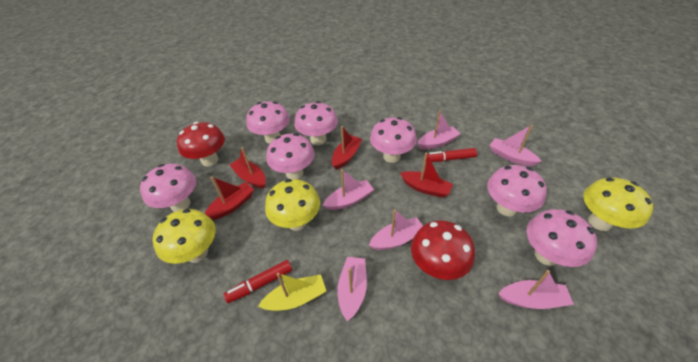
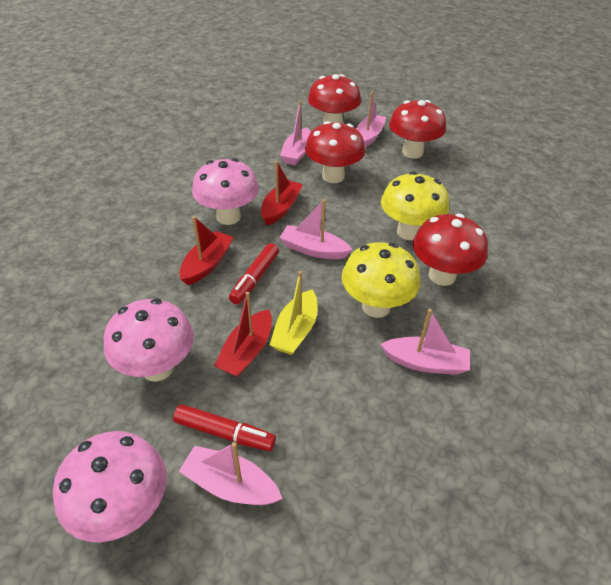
pink boat: [323,169,374,210] [337,257,367,321] [369,209,423,250] [417,110,460,150] [490,125,542,166] [498,270,574,309] = 6 -> [179,442,283,505] [279,199,353,259] [280,101,311,165] [356,91,386,147] [380,309,470,375] = 5
pink mushroom: [140,164,196,212] [246,101,290,144] [266,133,314,179] [294,101,338,145] [370,117,417,163] [487,165,547,216] [526,209,597,267] = 7 -> [53,431,167,543] [103,299,194,382] [192,158,259,225] = 3
red boat: [204,177,254,220] [230,147,266,189] [332,126,362,170] [400,153,453,198] = 4 -> [179,216,234,285] [214,292,272,377] [261,161,303,225] = 3
red mushroom: [177,122,225,166] [411,220,475,280] = 2 -> [305,121,365,183] [308,74,361,124] [389,100,446,158] [413,214,488,286] = 4
yellow mushroom: [152,209,216,264] [265,179,320,231] [583,177,653,231] = 3 -> [342,242,420,318] [381,172,449,240] = 2

